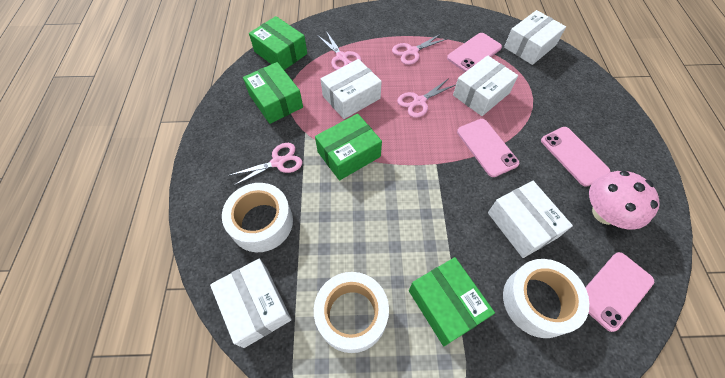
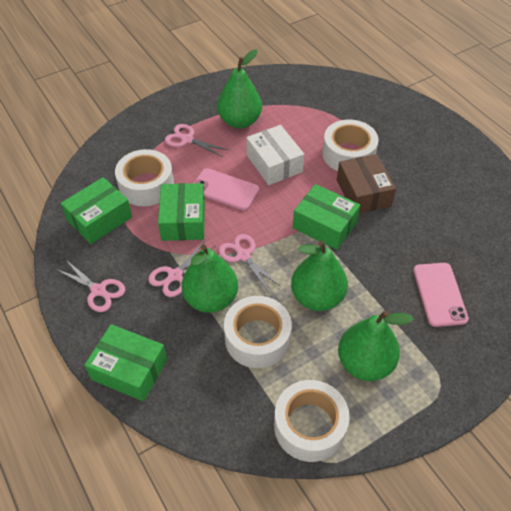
brown box: none = 0 -> [337,154,396,214] = 1
green pear: none = 0 -> [182,244,238,313] [217,49,262,128] [291,241,348,311] [338,310,414,381] = 4
pink mushroom: [589,171,660,230] = 1 -> none = 0
pink phone: [447,33,502,72] [457,119,519,177] [541,127,611,187] [585,252,654,332] = 4 -> [194,168,260,210] [413,263,469,327] = 2
white box: [210,259,292,348] [321,59,382,119] [453,56,518,116] [488,181,573,258] [504,10,566,65] = 5 -> [246,125,304,185] = 1
white tape: [222,183,293,252] [314,272,389,353] [503,259,590,338] = 3 -> [115,149,174,206] [224,296,292,368] [274,380,350,462] [322,119,379,171] = 4

